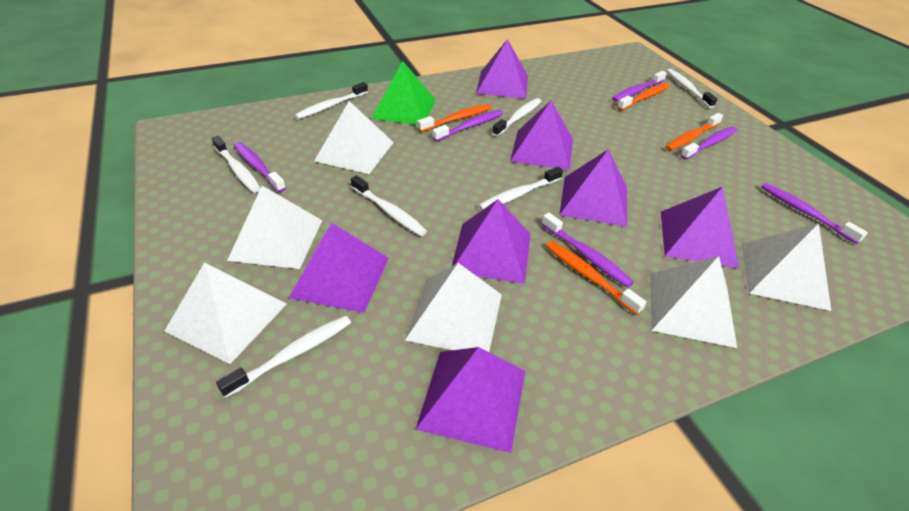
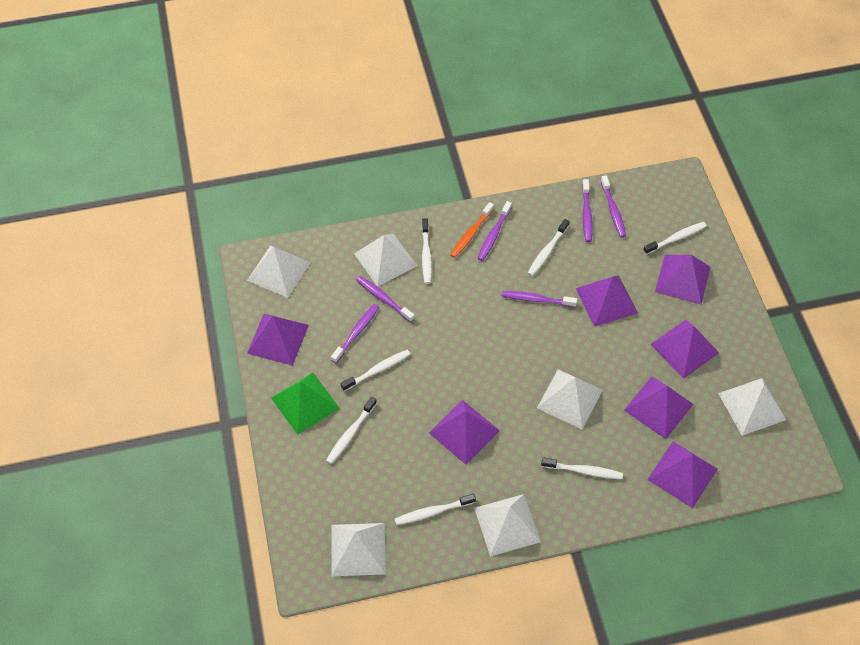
orange toothbrush: [417,104,491,132] [545,241,647,315] [617,83,669,111] [665,113,723,151] = 4 -> [450,202,494,258] = 1

